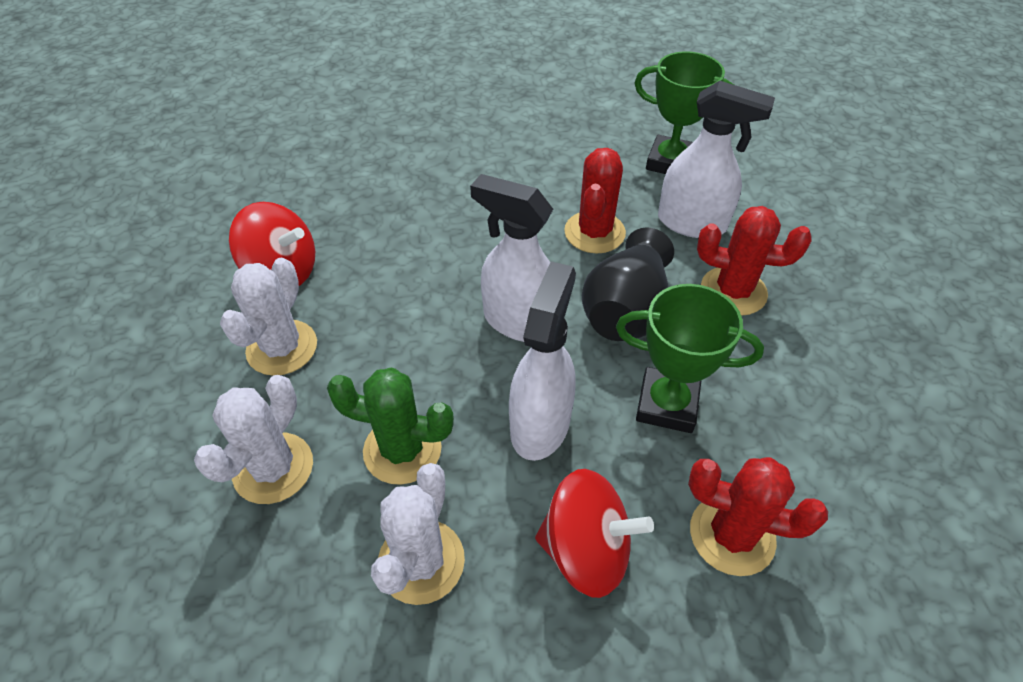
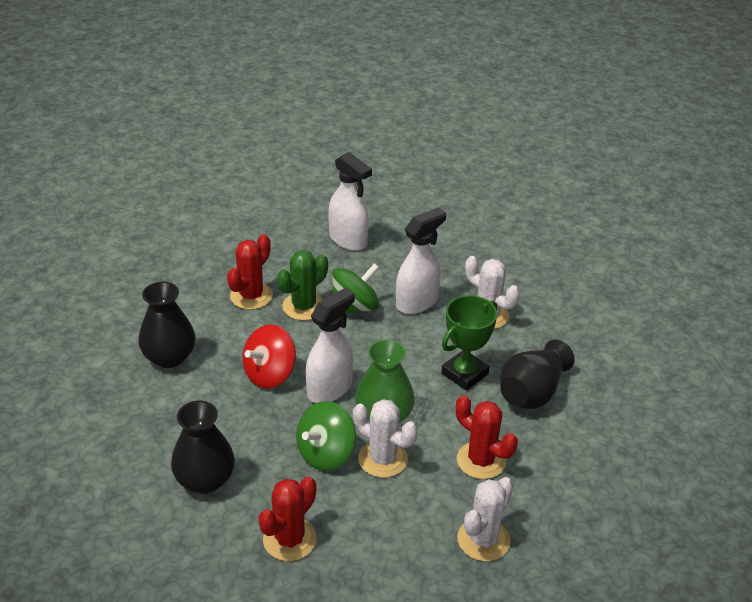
black vase: [582,227,674,341] = 1 -> [138,282,196,368] [171,401,235,494] [500,339,575,409] = 3
green spinning top: none = 0 -> [296,401,356,471] [332,263,379,314] = 2
green trophy: [616,284,764,433] [635,51,734,174] = 2 -> [441,295,497,390] = 1
green vase: none = 0 -> [355,339,414,423] = 1
red spinning top: [229,202,315,286] [535,469,654,598] = 2 -> [242,325,296,389] = 1

